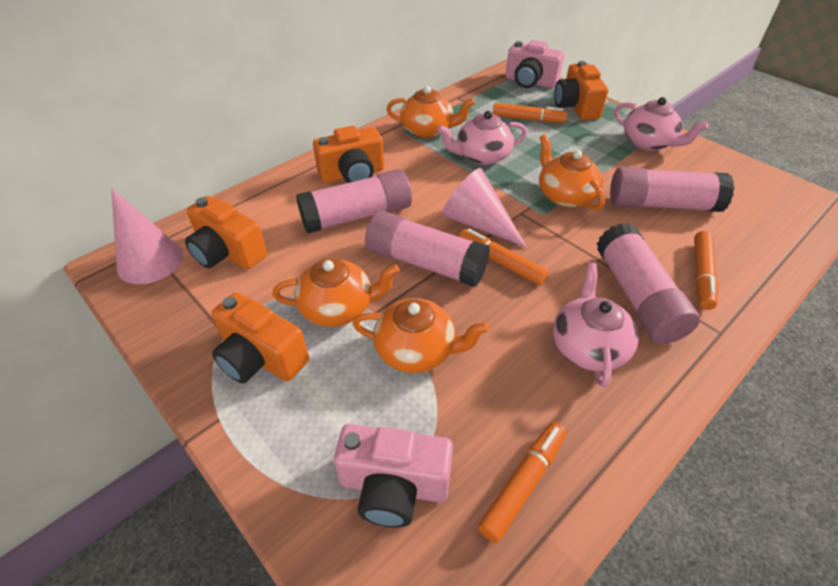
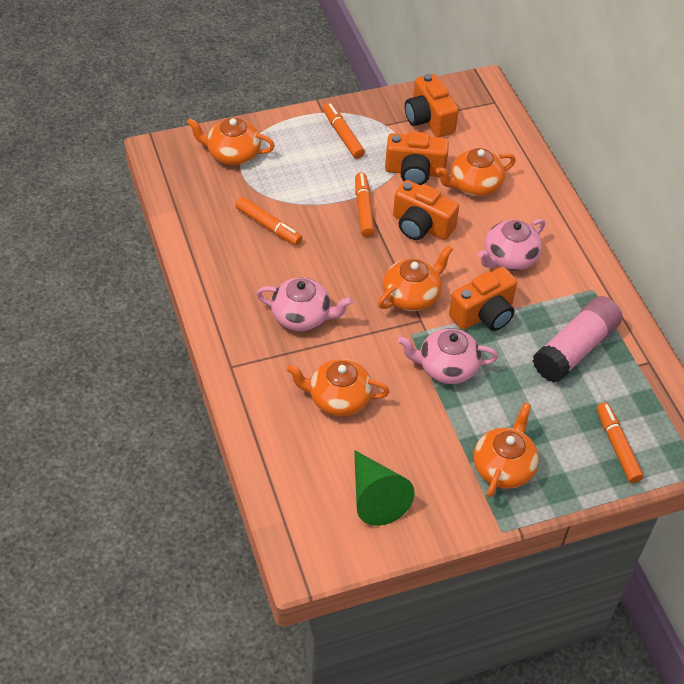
green cone: none = 0 -> [354,450,415,526] = 1
orange teapot: [272,258,400,327] [353,298,489,373] [386,86,475,138] [539,134,605,210] = 4 -> [187,117,275,165] [286,359,390,416] [378,245,453,311] [436,148,516,196] [474,402,539,497] = 5
pink camera: [334,424,453,528] [506,40,564,88] = 2 -> none = 0
pink cone: [111,189,183,284] [442,168,527,248] = 2 -> none = 0
pink glue stick: [296,169,412,234] [365,211,490,287] [597,223,700,344] [610,167,735,212] = 4 -> [532,296,622,383] = 1

